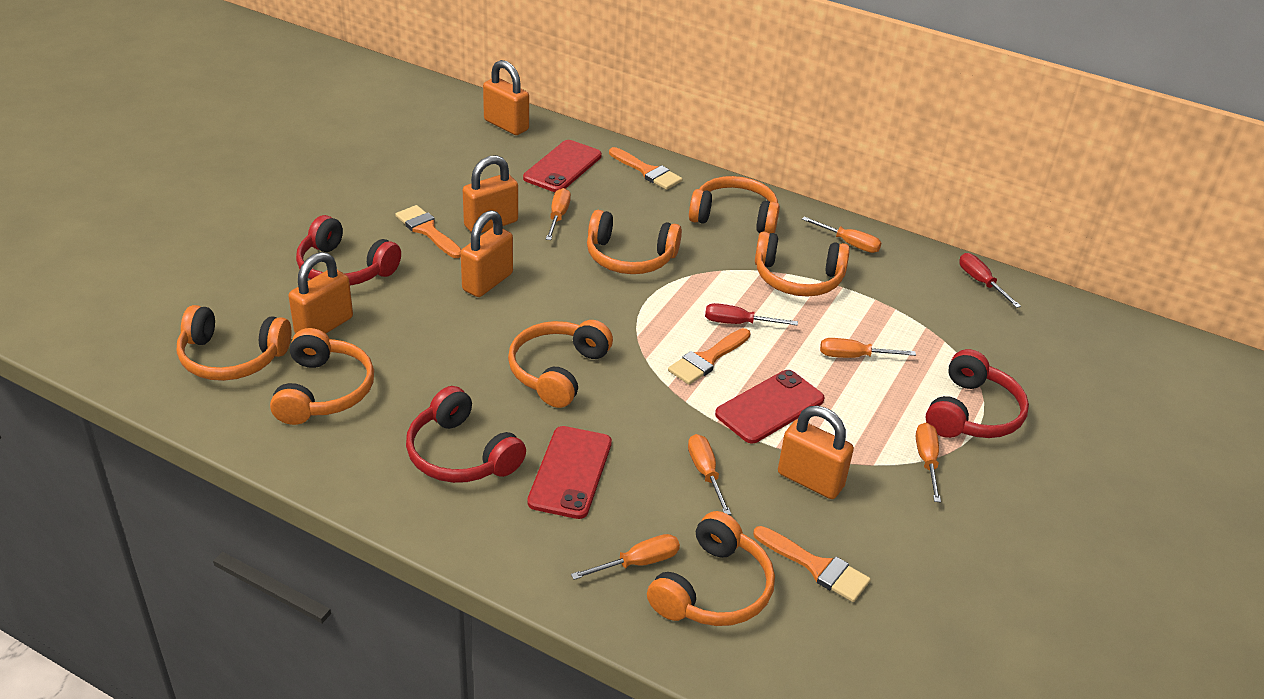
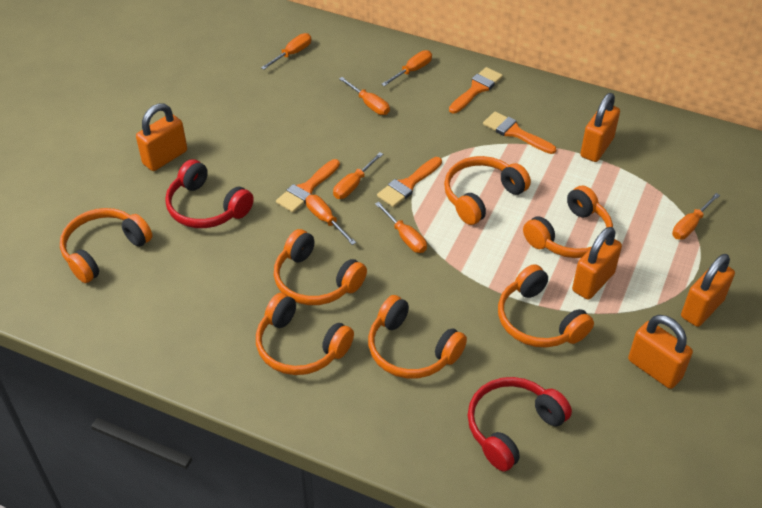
orange screwdriver: [546,188,571,240] [571,534,680,580] [688,434,731,515] [802,217,881,253] [820,338,916,358] [916,423,941,502] = 6 -> [261,33,311,70] [306,195,356,245] [333,152,383,199] [339,77,390,115] [375,202,427,253] [381,50,432,86] [672,193,720,240] = 7
red headphones: [296,215,401,286] [406,386,526,483] [925,349,1029,438] = 3 -> [165,159,254,228] [468,377,572,471] = 2
red phone: [523,140,602,192] [527,426,612,519] [715,370,825,443] = 3 -> none = 0
red screwdriver: [705,303,798,326] [959,253,1021,308] = 2 -> none = 0

